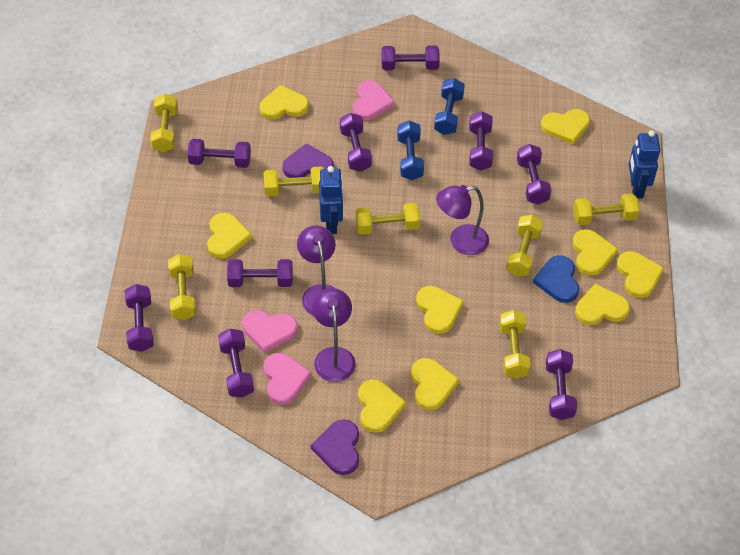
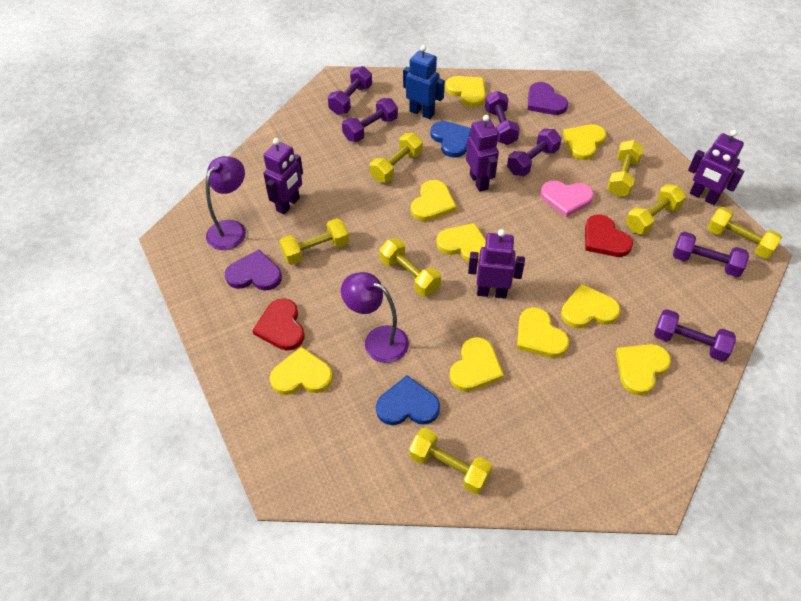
blue dumbbell: [397,121,424,180] [434,78,465,135] = 2 -> none = 0
blue heart: [533,255,579,303] = 1 -> [376,375,440,425] [430,121,471,158] = 2
blue robot: [319,166,343,234] [628,130,660,198] = 2 -> [403,45,445,119] = 1
pink heart: [242,310,297,353] [263,353,312,405] [353,81,395,120] = 3 -> [540,181,594,217] = 1
purple dumbbell: [125,284,154,352] [188,139,251,168] [218,329,254,398] [227,259,293,287] [340,113,372,172] [381,46,440,70] [469,111,493,171] [517,144,551,205] [546,349,577,420] = 9 -> [328,66,372,115] [342,98,398,142] [485,91,520,145] [507,129,562,176] [654,309,736,362] [673,232,749,277] = 6
purple lamp: [297,225,336,316] [312,288,356,382] [436,185,489,255] = 3 -> [206,156,246,250] [341,272,409,363] = 2
purple robot: none = 0 -> [263,138,303,214] [466,115,499,192] [468,229,525,299] [688,130,744,205] = 4
red heart: none = 0 -> [252,298,304,350] [585,215,633,257] = 2

